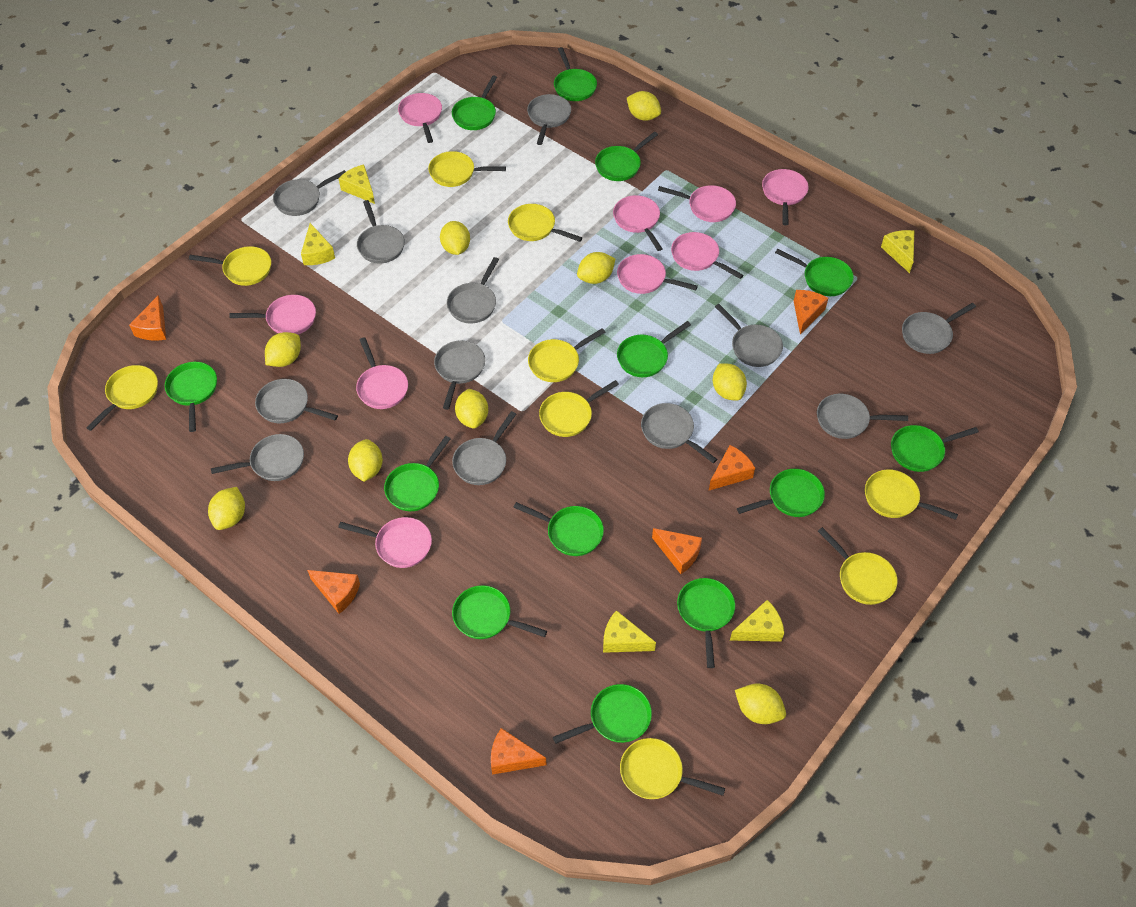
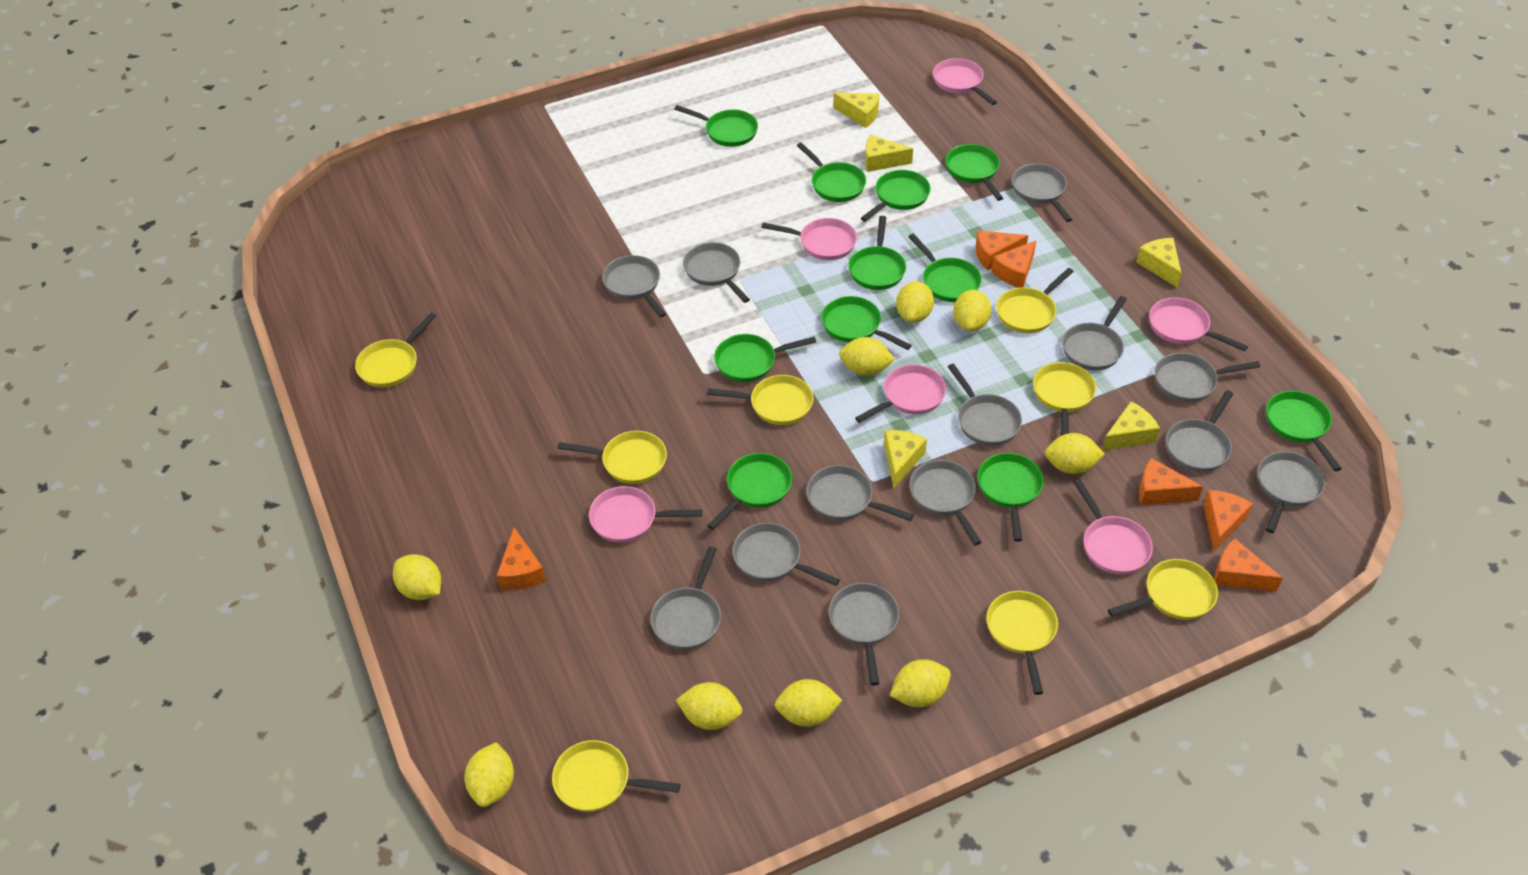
green pan: [165,362,217,432] [384,436,451,511] [452,75,497,130] [452,585,547,639] [513,502,604,556] [553,684,652,744] [554,47,597,101] [595,132,658,181] [617,321,691,377] [677,578,735,668] [737,469,825,517] [775,249,854,296] [891,425,979,472] = 13 -> [675,105,758,147] [707,453,792,530] [714,334,816,382] [797,142,866,202] [821,296,912,350] [848,216,906,290] [861,170,931,222] [908,234,982,302] [945,144,1003,201] [977,453,1044,542] [1266,391,1342,471] = 11
grey pan: [211,434,304,481] [255,379,338,423] [273,170,346,216] [357,200,405,264] [434,341,485,410] [447,257,499,324] [452,411,516,485] [527,94,571,145] [641,403,717,463] [715,304,783,367] [817,394,908,439] [902,303,976,354] = 12 -> [602,255,666,317] [650,547,721,650] [683,242,750,303] [732,523,840,586] [806,465,914,521] [829,583,899,686] [909,460,982,546] [948,364,1022,446] [1012,164,1072,222] [1062,296,1127,371] [1155,353,1260,402] [1166,390,1233,472] [1257,451,1325,533] = 13
pink pan: [229,295,316,334] [338,517,432,568] [356,337,408,409] [398,93,442,143] [613,195,663,251] [617,254,698,294] [658,185,736,222] [671,232,744,279] [762,169,809,225] = 9 -> [589,486,702,543] [761,218,857,260] [855,364,946,423] [933,58,997,105] [1074,480,1153,575] [1149,297,1248,351] = 6
yellow pan: [86,365,158,431] [189,246,271,286] [428,151,506,187] [508,204,582,242] [528,328,606,382] [539,380,619,437] [620,738,725,799] [818,527,898,605] [865,469,958,520] = 9 -> [355,313,436,388] [552,740,680,812] [557,431,667,484] [707,375,814,425] [986,591,1058,695] [996,268,1074,333] [1033,362,1096,436] [1108,559,1218,620] = 8

